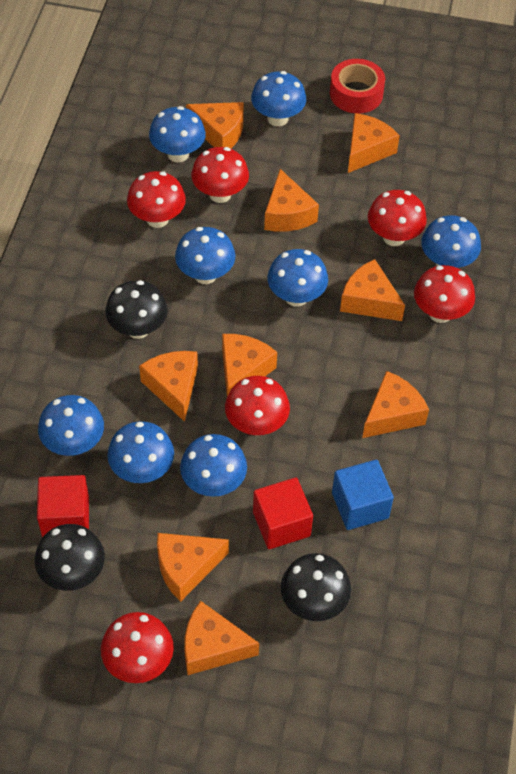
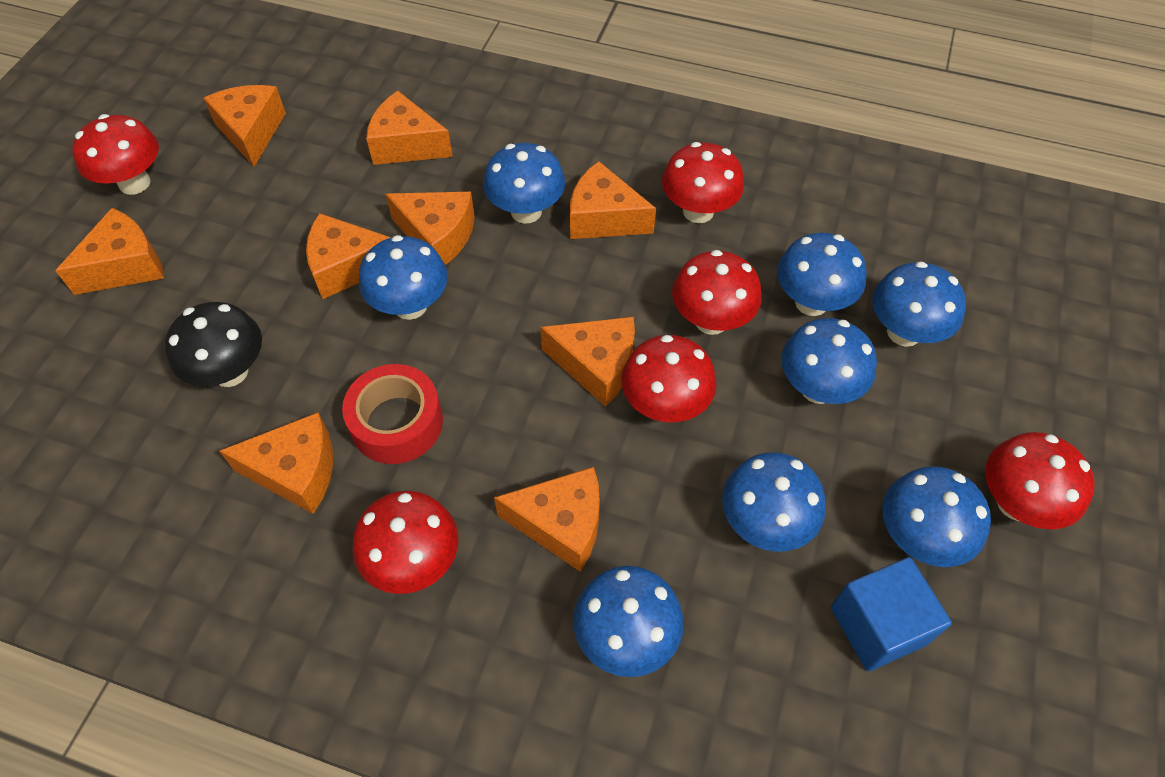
black mushroom: [34,524,105,591] [105,280,168,339] [281,553,351,621] = 3 -> [165,302,262,387] = 1
red cube: [37,475,89,537] [253,477,313,549] = 2 -> none = 0

